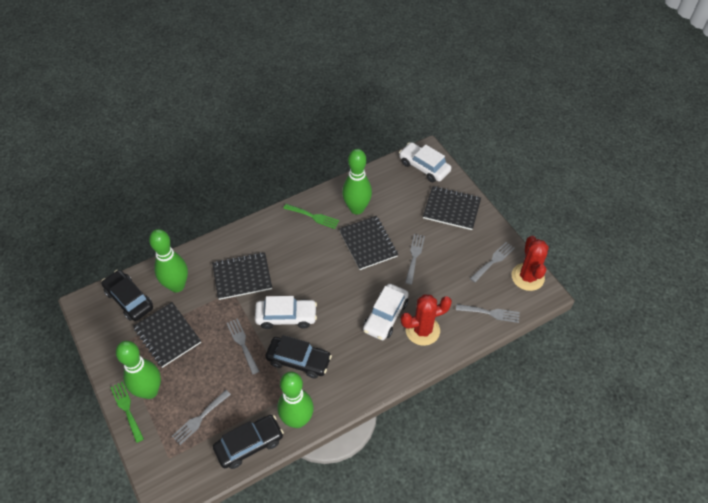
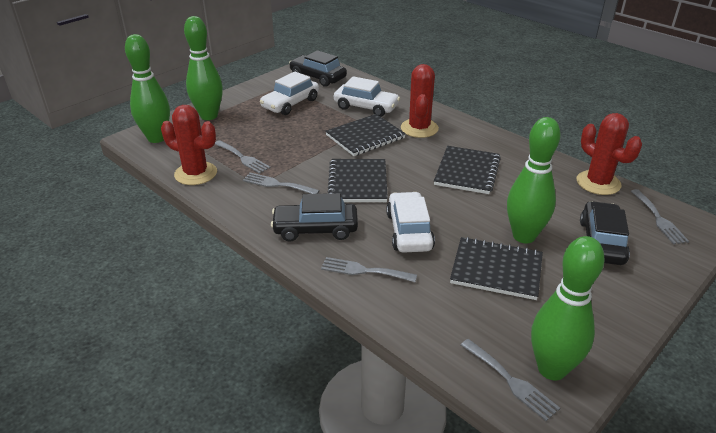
green fork: [110,382,144,443] [283,204,339,229] = 2 -> none = 0
red cactus: [401,294,452,346] [512,236,549,291] = 2 -> [161,105,217,185] [401,64,439,138] [577,113,642,195] = 3

